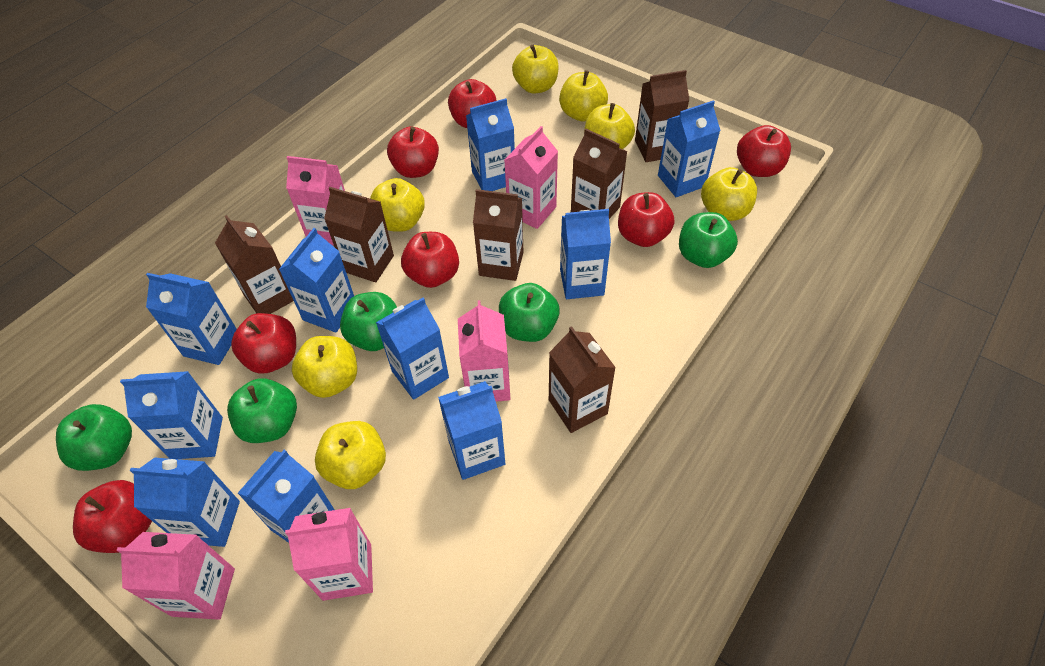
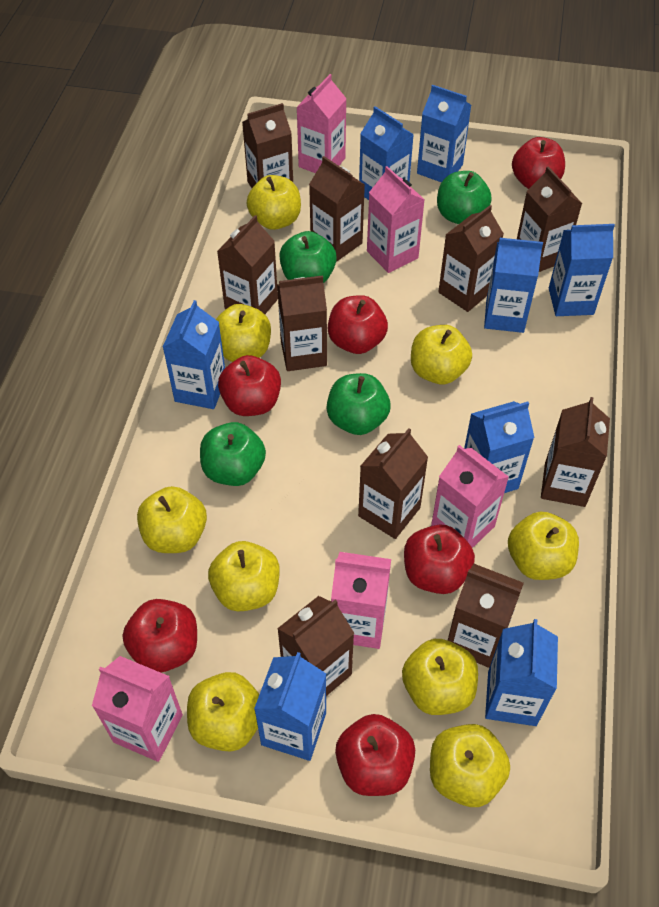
blue carton: [120,371,223,459] [130,458,240,547] [146,273,237,365] [238,450,335,543] [279,228,354,333] [376,298,449,400] [438,381,505,480] [466,98,515,191] [560,209,611,299] [658,100,721,197] = 10 -> [163,300,225,409] [254,652,326,761] [359,106,414,200] [417,85,471,182] [464,401,535,493] [484,238,543,333] [485,619,558,726] [549,224,615,316] = 8
brown carton: [215,215,294,314] [324,187,394,282] [473,189,524,281] [549,326,616,433] [571,129,627,219] [635,70,689,162] = 6 -> [217,215,278,314] [242,103,293,188] [277,275,327,371] [277,596,354,696] [309,156,365,262] [358,428,428,539] [438,205,504,312] [448,564,524,668] [517,166,582,272] [541,397,610,507] = 10
green apple: [56,404,132,471] [227,378,297,443] [340,292,397,351] [499,283,559,342] [679,212,738,268] = 5 -> [200,422,266,486] [279,231,337,283] [326,373,390,435] [437,171,492,224] = 4
red apple: [73,480,152,553] [231,313,296,374] [387,127,439,178] [401,232,459,288] [448,79,497,128] [618,192,674,247] [737,125,791,177] = 7 -> [123,599,197,672] [218,355,281,416] [328,295,388,354] [335,714,415,796] [404,524,475,594] [512,137,565,189] = 6
yellow apple: [292,336,357,398] [315,421,386,489] [370,178,425,232] [512,45,559,94] [559,70,608,122] [584,103,635,149] [701,167,757,221] = 7 -> [137,486,207,553] [187,672,259,752] [208,541,280,611] [216,304,271,362] [247,175,301,230] [402,639,478,715] [411,325,472,384] [430,724,510,807] [508,512,579,580] = 9

